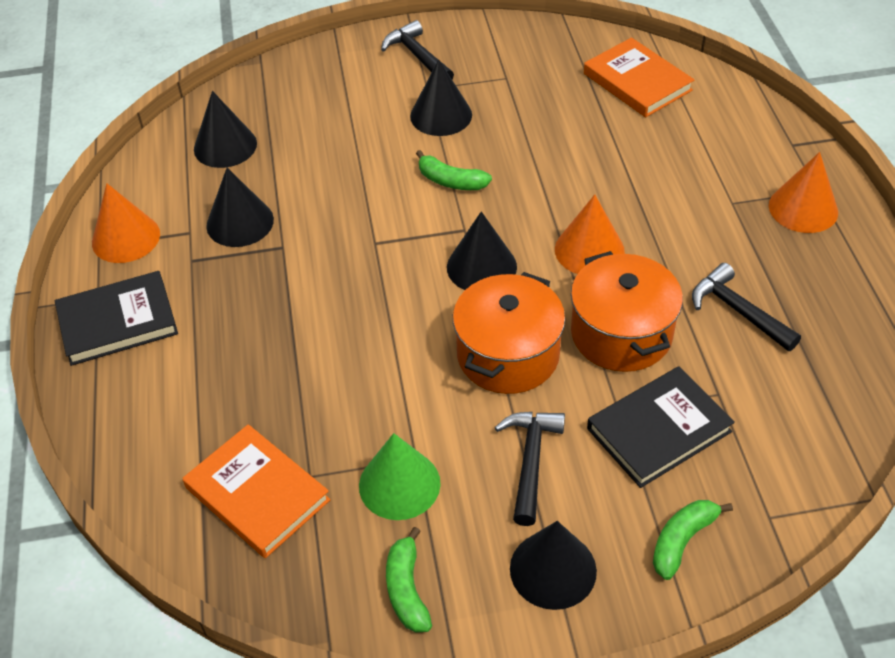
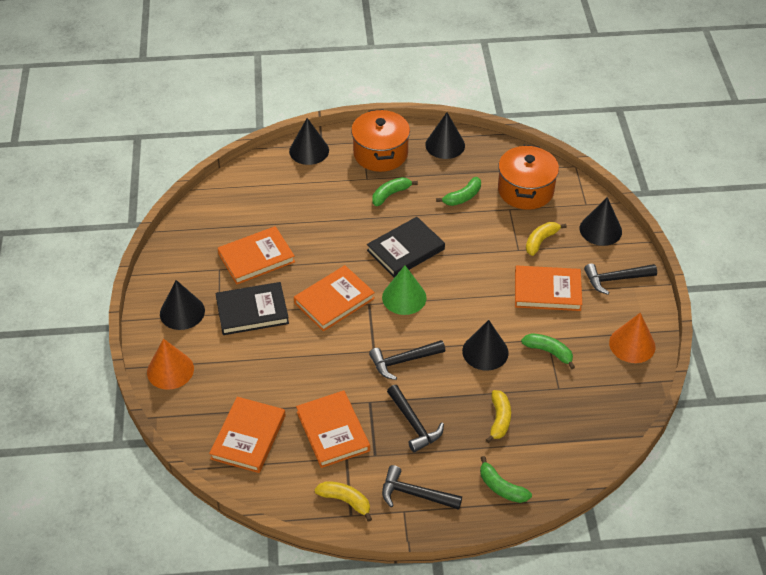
black hammer: [381,20,454,79] [495,412,565,526] [692,263,801,351] = 3 -> [369,340,445,380] [382,465,462,510] [387,385,444,452] [584,263,657,295] = 4
green banana: [386,527,432,633] [416,150,492,190] [653,500,733,580] = 3 -> [372,177,418,206] [436,177,481,206] [480,456,532,503] [521,333,575,369] = 4
orange book: [183,424,331,558] [584,38,694,117] = 2 -> [209,397,286,473] [218,226,295,285] [294,265,375,331] [296,390,370,468] [515,266,582,311] = 5
orange cone: [92,183,160,263] [555,194,625,274] [769,152,838,233] = 3 -> [147,339,194,390] [609,313,656,363] = 2
yellow banana: none = 0 -> [314,481,372,522] [486,390,511,443] [526,222,567,256] = 3

